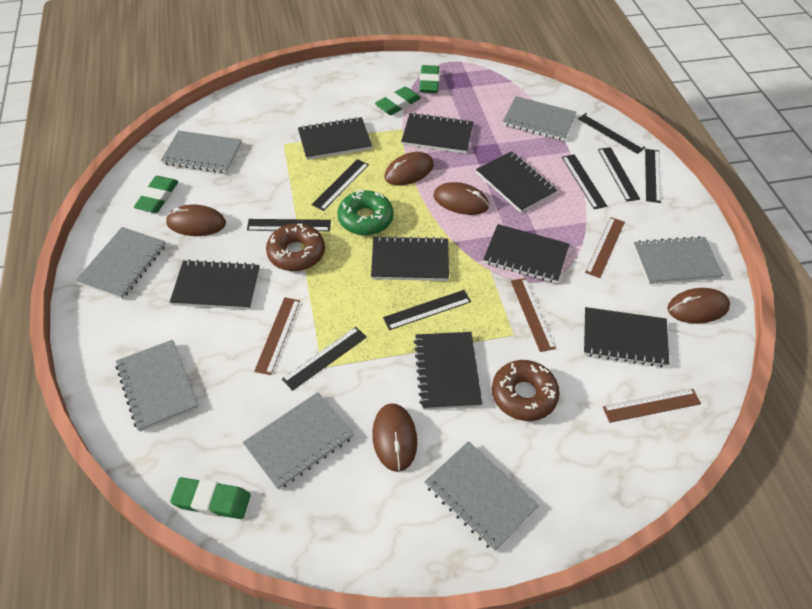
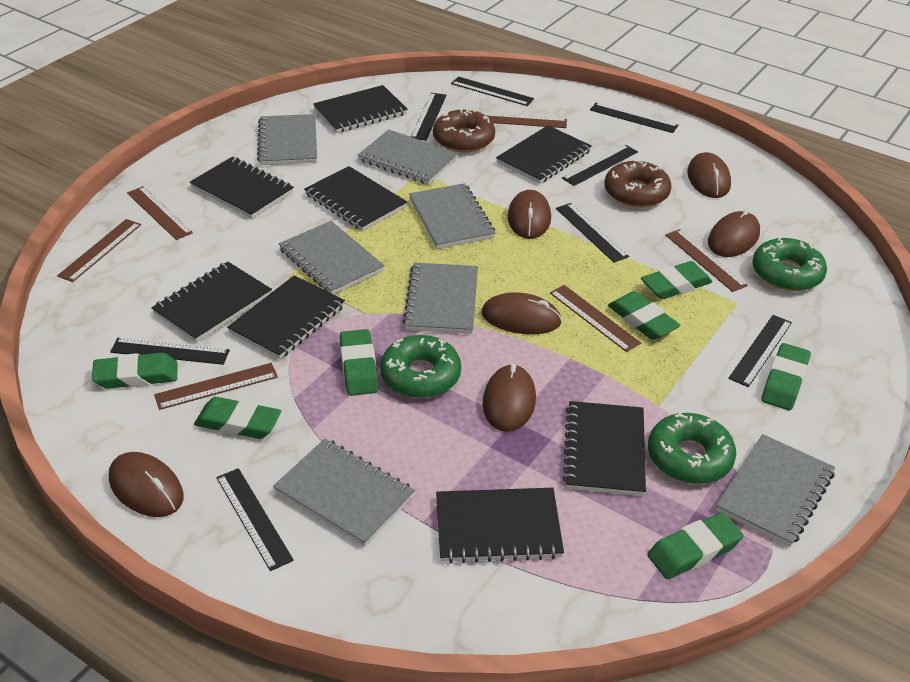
brown mouse: [166,205,226,236] [372,403,417,472] [384,152,434,186] [433,182,489,215] [667,288,730,324] = 5 -> [109,452,183,517] [482,292,562,334] [483,364,536,432] [508,190,551,239] [687,152,731,198] [708,209,760,257] = 6
brown ruler: [254,297,300,375] [511,278,556,352] [585,217,625,278] [603,389,701,423] = 4 -> [57,219,141,282] [127,186,193,240] [154,363,278,410] [482,113,567,128] [550,285,641,352] [665,229,748,292] = 6
green donut: [337,189,394,235] = 1 -> [380,335,461,398] [648,413,736,484] [752,236,827,291] = 3
green eraser: [134,176,178,213] [170,477,251,519] [375,87,421,115] [419,65,439,93] = 4 -> [92,353,177,389] [194,397,281,439] [340,329,379,396] [608,291,680,340] [641,261,712,299] [647,512,743,579] [761,343,811,410] = 7

